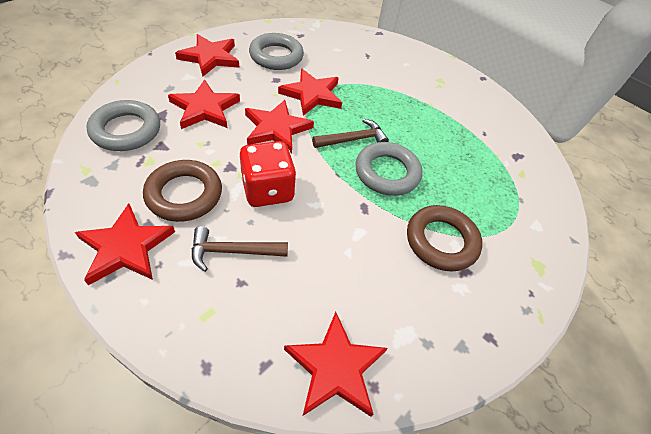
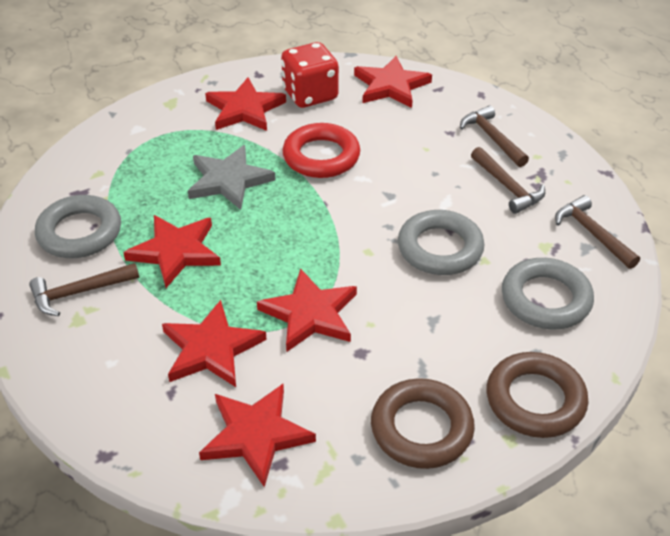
brown hammer: [192,226,288,272] [312,119,389,148] = 2 -> [29,263,139,316] [460,106,529,167] [471,147,545,214] [555,195,640,269] = 4
grey star: none = 0 -> [188,145,276,210] = 1
red ring: none = 0 -> [283,123,360,178] = 1

